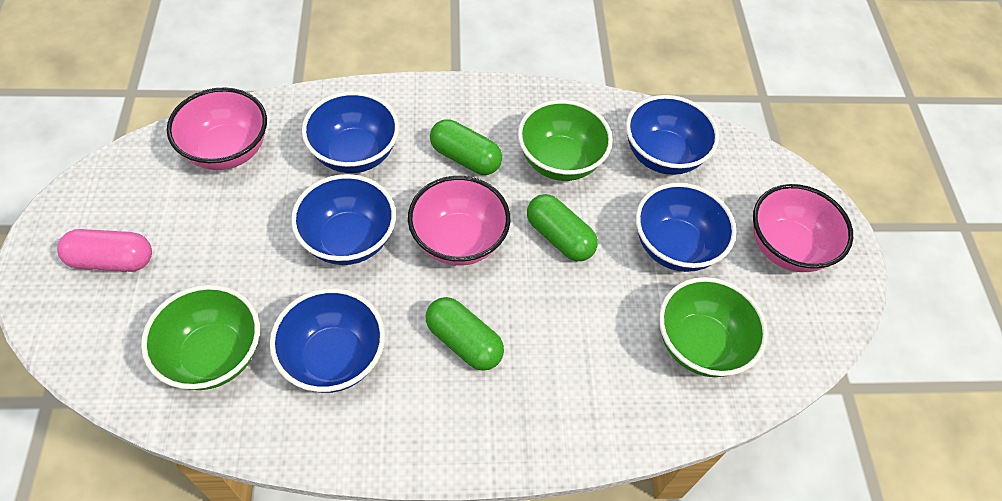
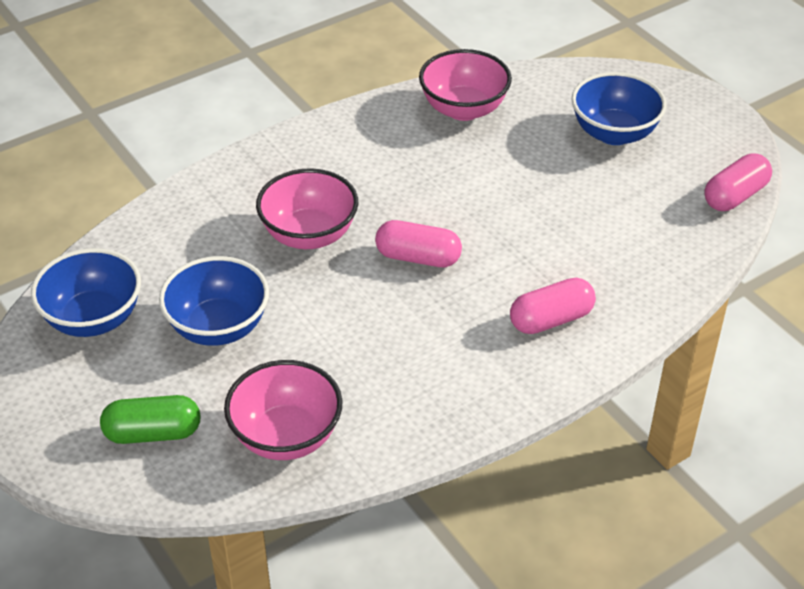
blue bowl: [270,288,385,393] [291,174,396,265] [302,91,399,173] [626,95,719,175] [636,183,736,272] = 5 -> [31,248,141,337] [159,256,269,346] [571,72,667,145] = 3
green bowl: [141,285,260,390] [518,100,613,181] [659,277,768,377] = 3 -> none = 0
green capsule: [426,297,504,371] [430,119,502,175] [527,194,598,261] = 3 -> [100,395,201,444] = 1
pink capsule: [57,229,152,272] = 1 -> [375,220,462,267] [510,278,596,334] [704,153,772,211] = 3

